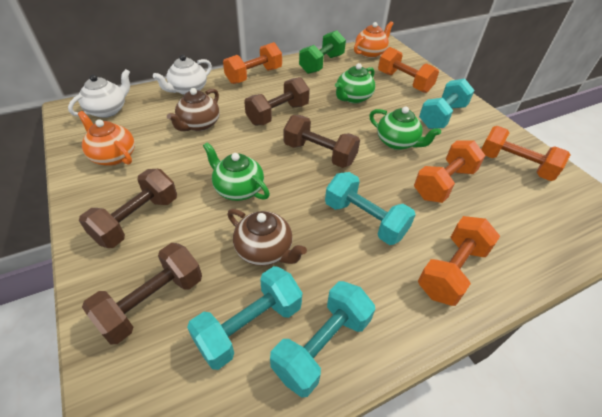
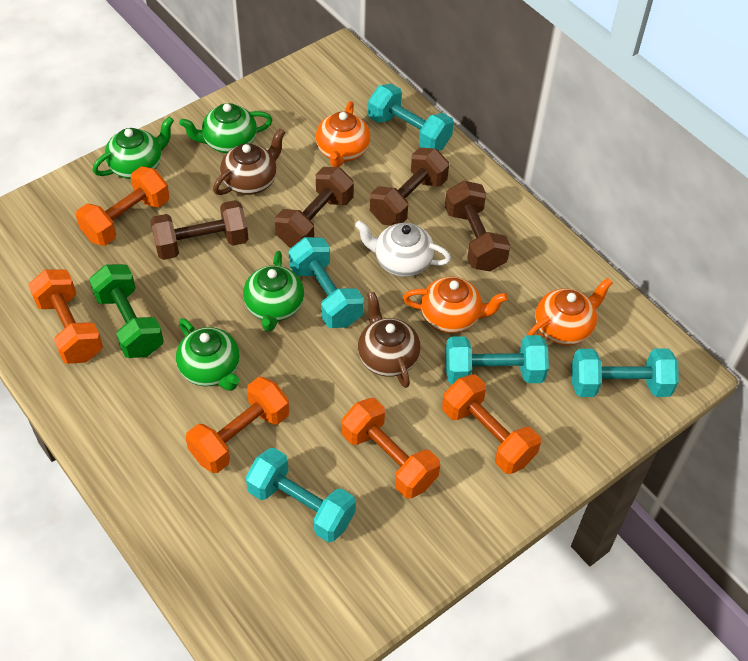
green teapot: [203,142,270,201] [335,63,375,103] [369,106,441,150] = 3 -> [93,117,174,179] [176,318,240,391] [179,103,272,153] [243,251,304,331] = 4
orange teapot: [78,111,135,166] [354,21,394,58] = 2 -> [316,101,371,167] [403,277,508,333] [527,278,613,345] = 3
turquoise dumbbell: [187,266,302,370] [270,281,375,398] [325,172,416,245] [419,79,475,129] = 4 -> [246,448,356,542] [289,237,364,328] [368,84,454,151] [445,335,549,385] [572,349,679,397] = 5
white teapot: [68,69,130,118] [153,55,212,95] = 2 -> [355,221,451,277] = 1

